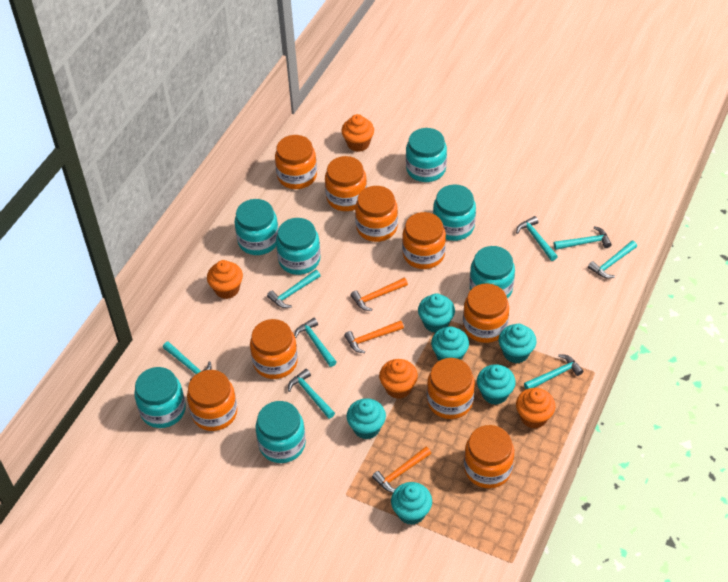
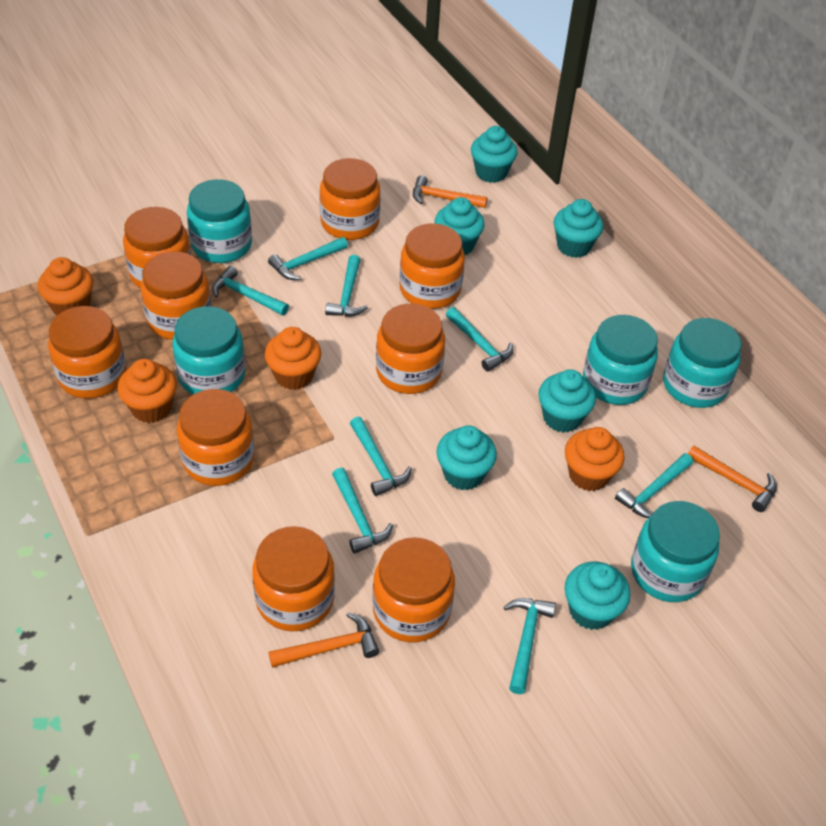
turquoise jar: [134,367,186,428] [234,199,278,255] [256,401,306,463] [276,218,321,275] [406,128,447,182] [433,184,476,241] [470,246,515,299] = 7 -> [172,306,246,395] [187,179,252,263] [583,315,658,405] [631,501,720,602] [663,318,742,408] = 5

